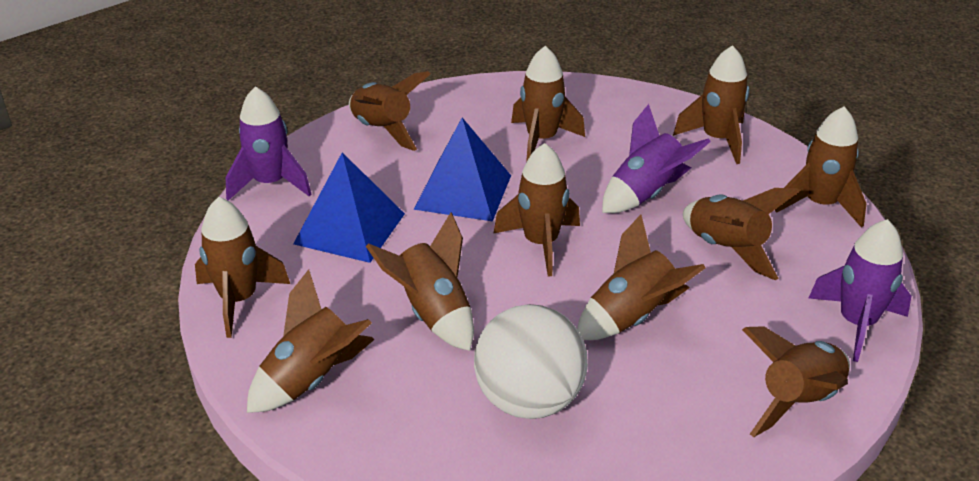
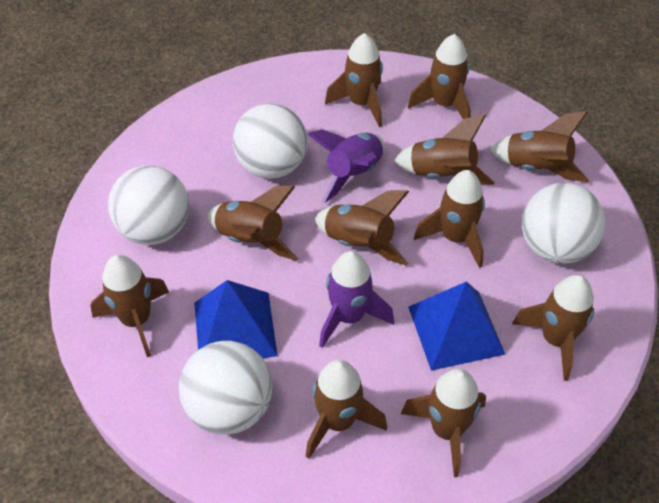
purple rocket: [226,86,312,201] [602,104,711,213] [809,219,911,362] = 3 -> [307,129,385,203] [319,251,394,348] = 2
white ball: [474,304,588,419] = 1 -> [108,165,189,245] [179,341,272,435] [233,103,308,179] [522,183,605,264] = 4

